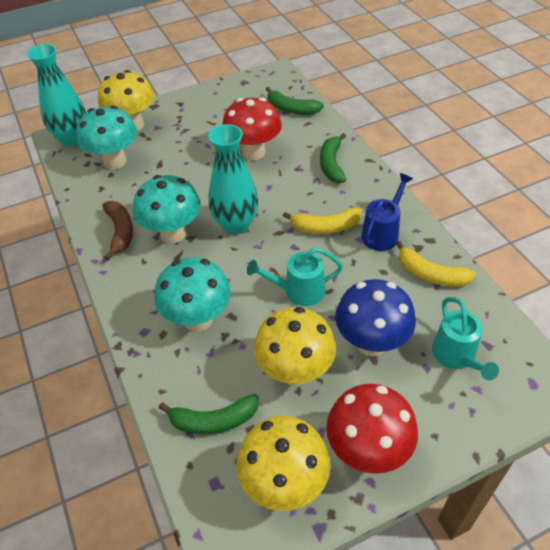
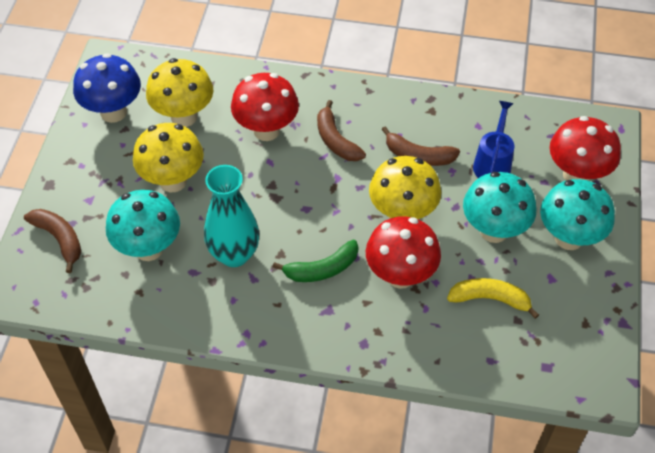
brown banana: [103,201,133,260] = 1 -> [24,209,81,273] [317,100,366,161] [381,126,460,166] = 3
green banana: [158,394,259,434] [266,87,324,115] [320,133,346,183] = 3 -> [273,240,358,282] = 1
red mushroom: [222,97,282,161] [326,384,418,474] = 2 -> [231,73,299,141] [366,216,441,289] [550,116,621,181] = 3
turquoise vase: [27,44,86,147] [208,124,258,234] = 2 -> [204,165,260,267] = 1
turquoise watering can: [247,248,343,306] [432,297,499,381] = 2 -> none = 0
yellow banana: [283,207,362,234] [396,241,476,287] = 2 -> [447,278,539,319] = 1

